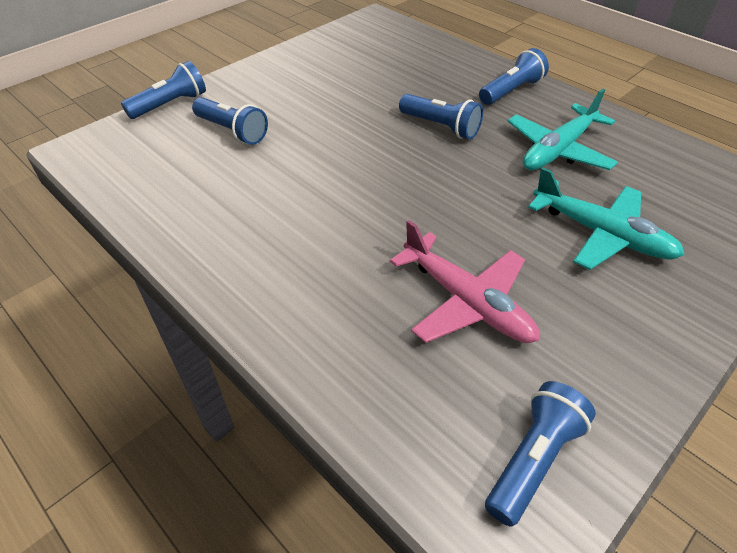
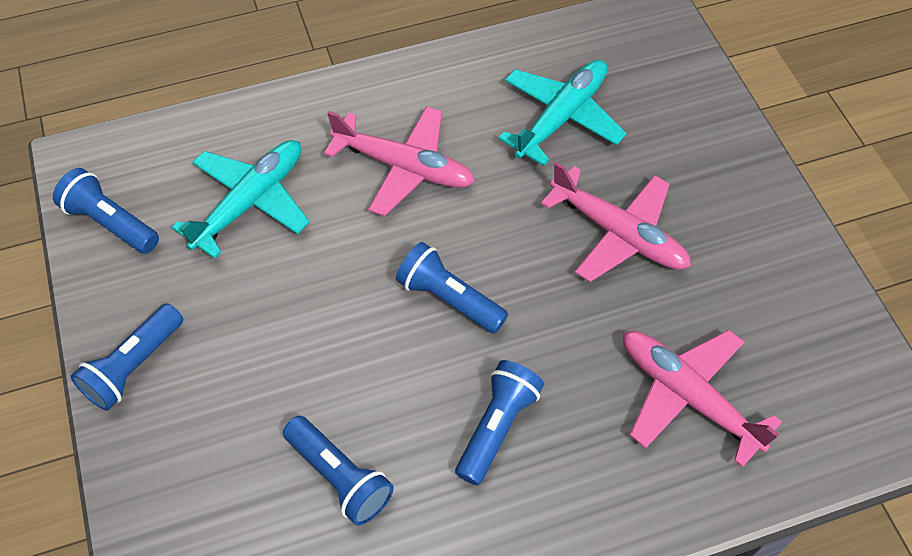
pink plane: [390,220,539,343] = 1 -> [324,106,475,216] [541,162,691,282] [623,330,782,468] = 3

